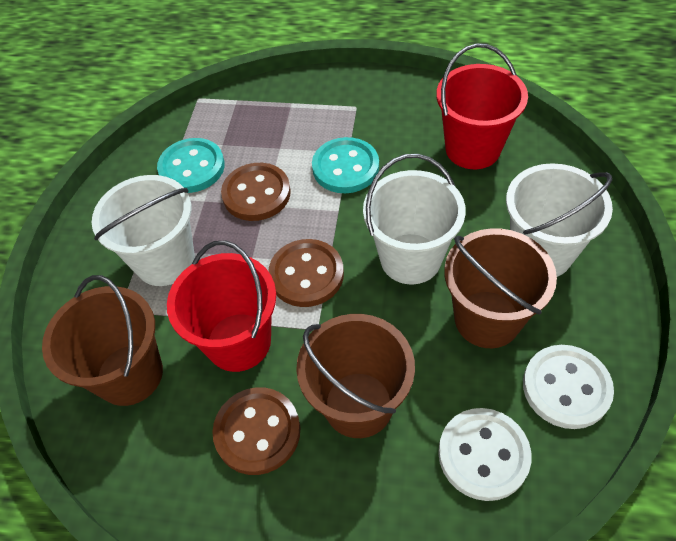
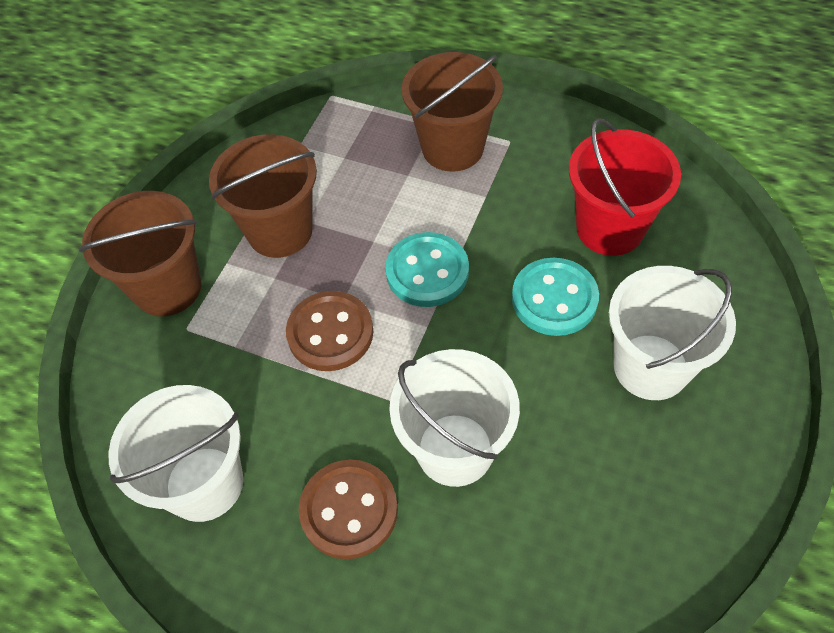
brown button: [212,387,300,475] [221,163,291,221] [268,239,344,307] = 3 -> [286,291,374,371] [299,459,398,559] = 2
red bucket: [167,240,276,372] [436,43,528,169] = 2 -> [569,118,681,256] = 1
white button: [438,408,531,501] [523,345,614,429] = 2 -> none = 0

